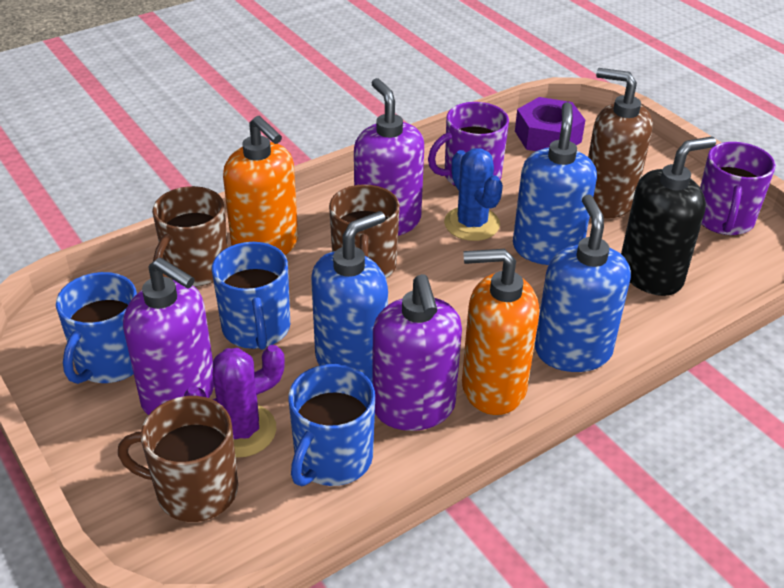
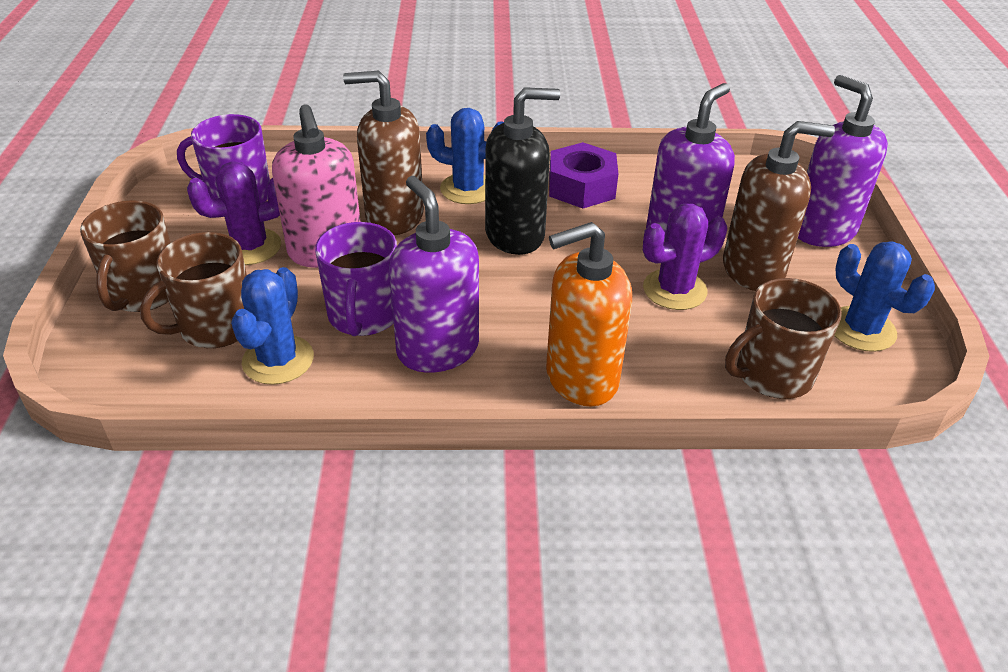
blue cactus: [444,148,503,241] = 1 -> [231,267,314,385] [426,108,504,204] [834,241,935,352] = 3
blue mug: [56,272,137,384] [212,242,290,350] [289,364,375,486] = 3 -> none = 0
blue soap dispenser: [311,211,388,382] [513,102,597,265] [535,194,631,372] = 3 -> none = 0
brown soap dispenser: [588,68,653,218] = 1 -> [343,71,424,235] [723,121,835,291] = 2
orange soap dispenser: [223,116,298,255] [462,249,539,415] = 2 -> [546,222,632,407] = 1
pink soap dispenser: none = 0 -> [272,104,360,268] = 1
purple cactus: [184,345,285,458] = 1 -> [187,161,281,265] [643,204,727,310] = 2

